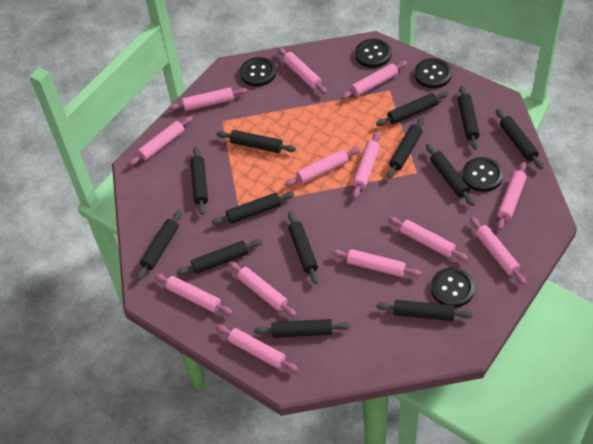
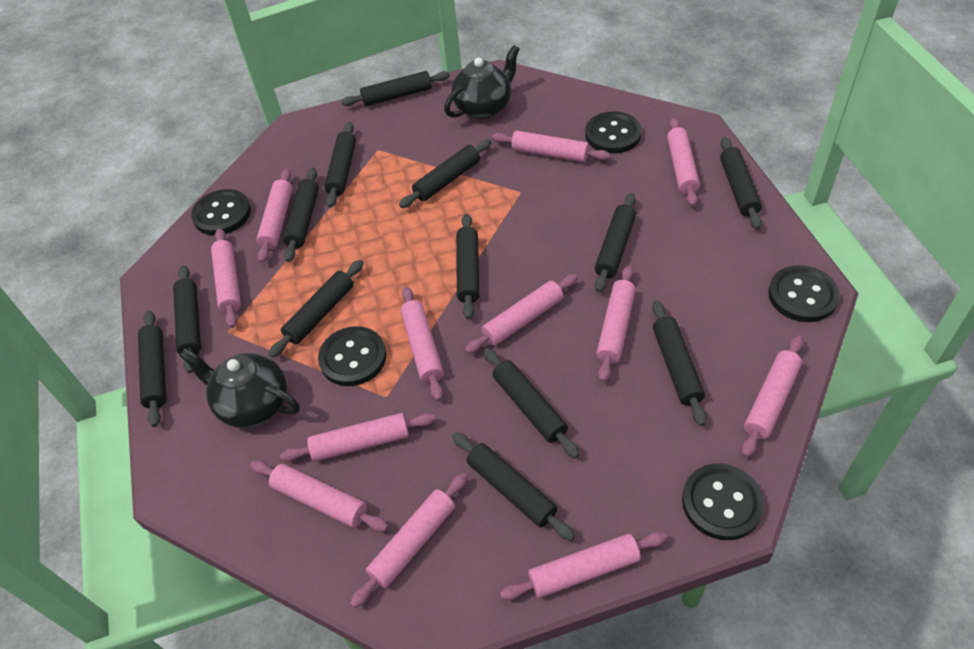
black teapot: none = 0 -> [179,348,300,428] [444,45,520,119] = 2
pink rolling pin: [129,116,193,166] [154,274,233,315] [168,87,247,111] [216,325,298,372] [229,262,297,317] [278,48,327,94] [285,147,360,186] [332,249,421,277] [341,61,408,99] [352,132,380,198] [388,217,468,261] [470,217,526,285] [497,162,527,230] = 13 -> [211,228,241,328] [250,460,389,532] [256,169,293,263] [280,413,435,462] [350,473,468,608] [401,286,444,401] [465,274,578,354] [492,131,610,162] [500,532,667,600] [596,265,636,382] [667,118,700,206] [741,336,803,457] = 12

